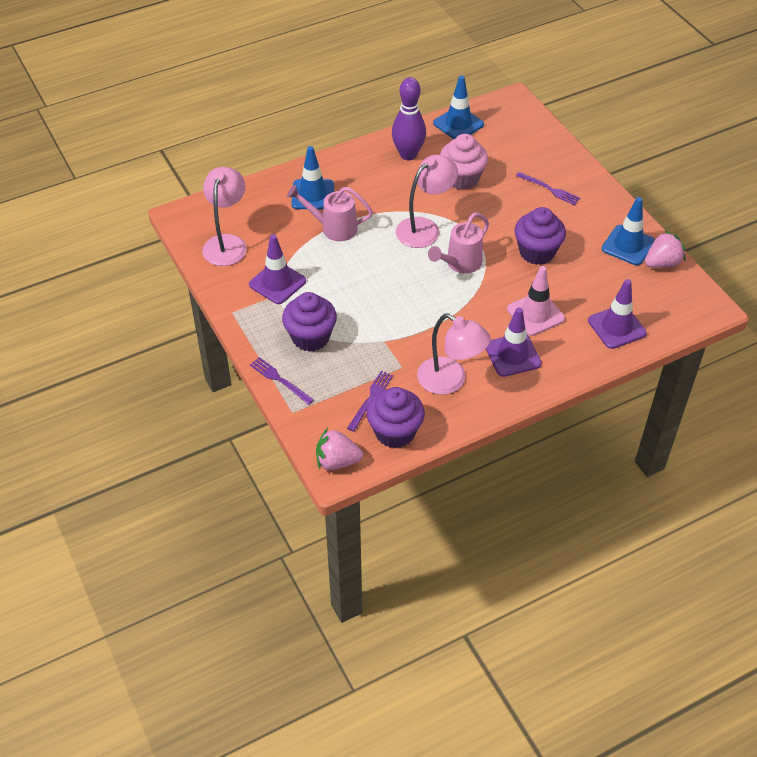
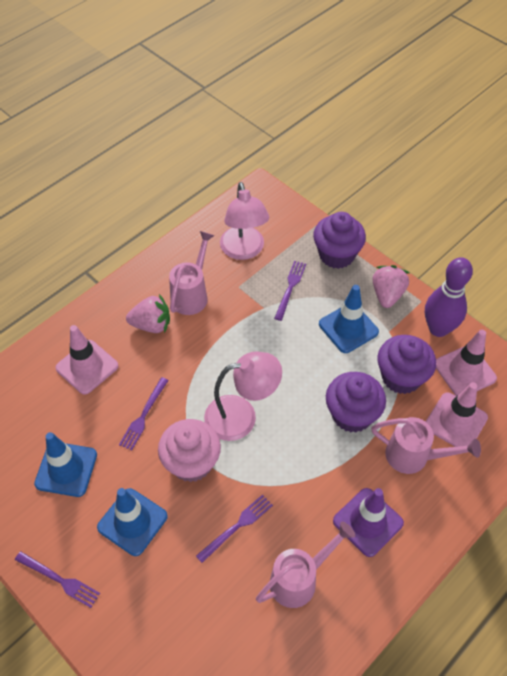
pink lamp: [202,167,247,266] [396,155,458,248] [417,314,491,395] = 3 -> [204,352,282,441] [220,182,269,260] = 2
pink traffic cone: [507,266,565,336] = 1 -> [56,325,118,395] [426,382,488,447] [436,330,497,396] = 3
pink watering can: [287,185,373,241] [428,213,489,273] = 2 -> [169,231,215,315] [256,522,355,608] [371,417,481,474] = 3
purple fork: [250,357,314,405] [347,371,393,432] [516,172,580,205] = 3 -> [15,551,100,608] [119,377,169,450] [196,494,273,563] [274,261,306,321] = 4
purple traffic cone: [249,235,306,304] [486,307,542,377] [588,279,647,349] = 3 -> [333,488,404,557] = 1

